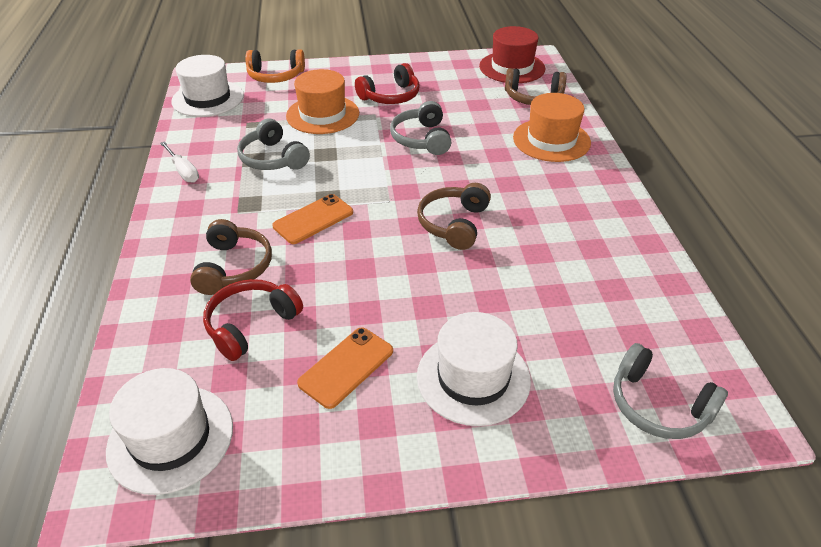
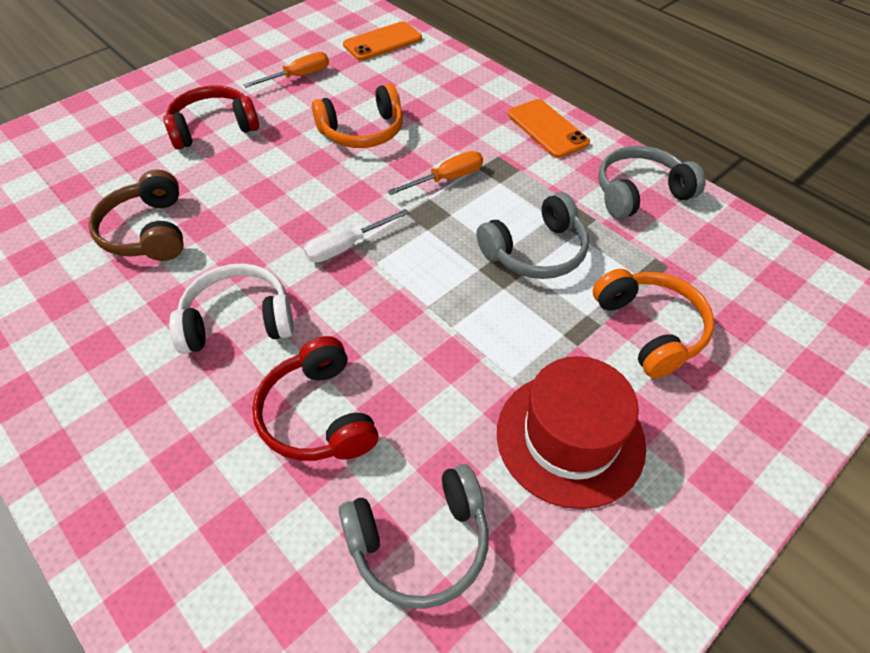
brown headphones: [190,219,272,295] [417,183,491,250] [505,68,567,105] = 3 -> [88,169,184,261] = 1
orange hat: [286,69,359,134] [513,93,591,162] = 2 -> none = 0
orange headphones: [245,49,305,83] = 1 -> [312,84,403,148] [593,269,714,378] = 2
orange screwdriver: none = 0 -> [243,52,329,88] [387,151,483,195] = 2
white hat: [106,368,233,495] [171,55,244,117] [417,312,531,426] = 3 -> none = 0
white headphones: none = 0 -> [169,263,294,354] = 1

